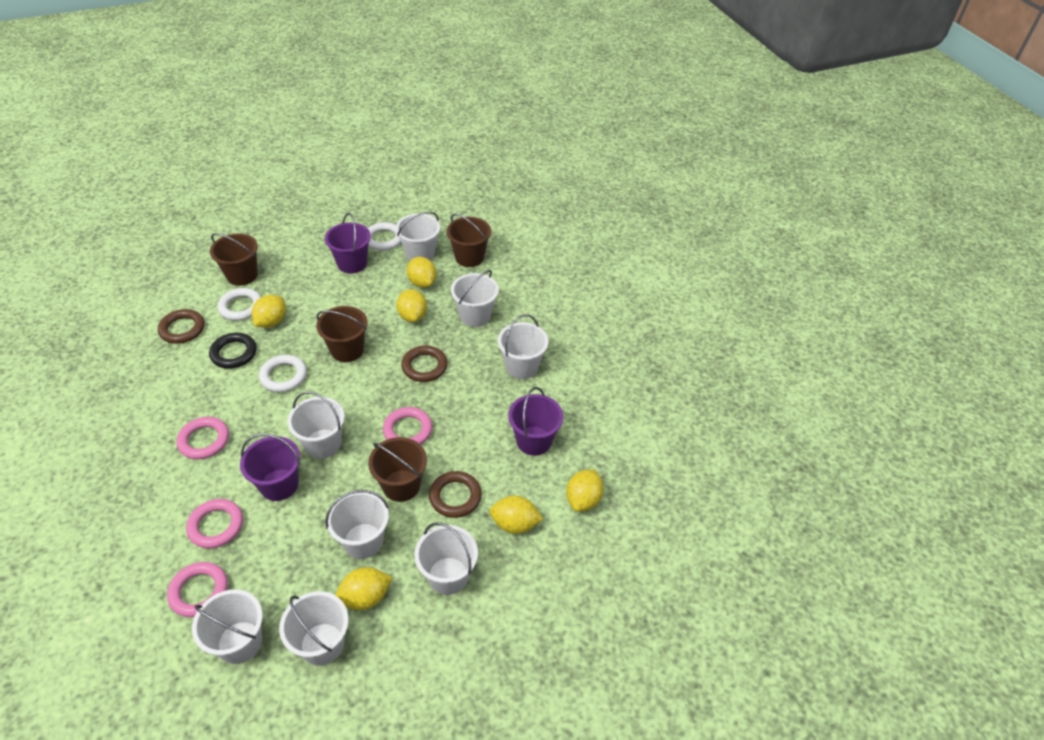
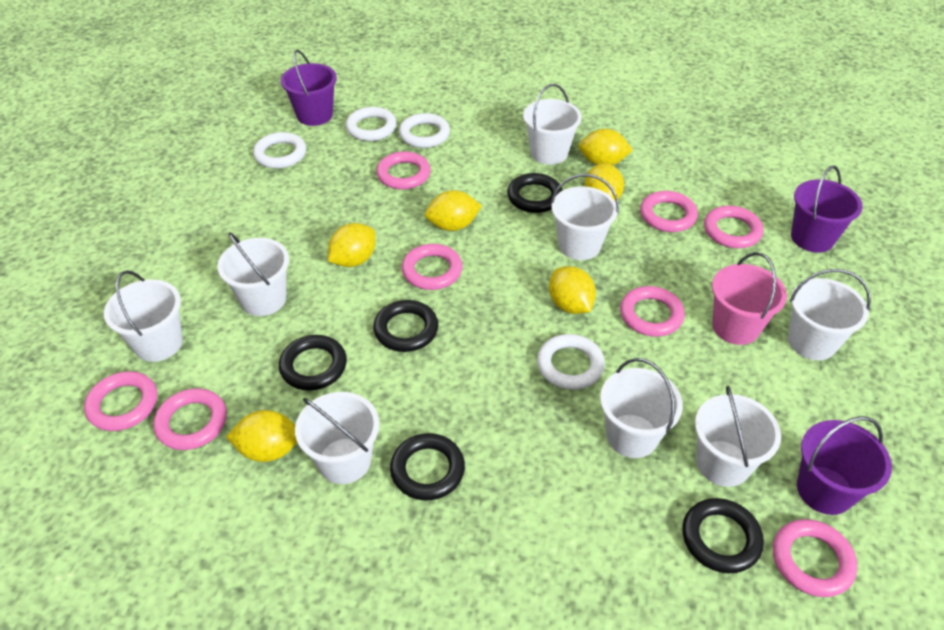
black ring: [209,333,257,369] = 1 -> [279,335,347,391] [373,300,438,352] [390,433,465,500] [507,173,563,213] [682,498,764,573] = 5
brown bucket: [210,233,258,286] [316,306,368,362] [368,437,427,502] [447,214,491,267] = 4 -> none = 0
brown ring: [158,309,205,344] [401,346,448,382] [429,471,482,518] = 3 -> none = 0
pink bucket: none = 0 -> [712,252,787,345] = 1
pink ring: [167,562,228,617] [177,417,229,459] [186,499,243,548] [383,407,432,445] = 4 -> [84,371,157,431] [153,388,227,450] [376,151,431,190] [402,244,462,290] [620,286,685,337] [640,191,698,232] [704,206,763,248] [773,519,857,597] = 8
white ring: [218,288,261,321] [259,355,307,392] [368,222,401,251] = 3 -> [253,132,306,169] [346,107,397,141] [399,113,450,148] [537,334,605,390] = 4

